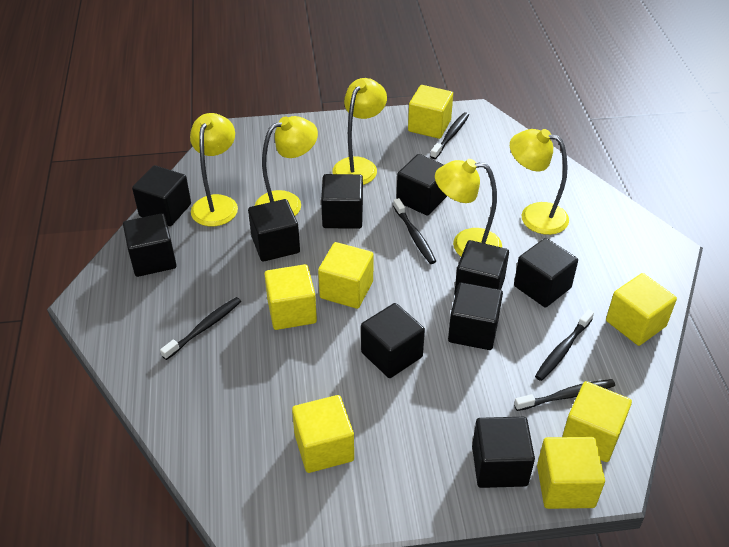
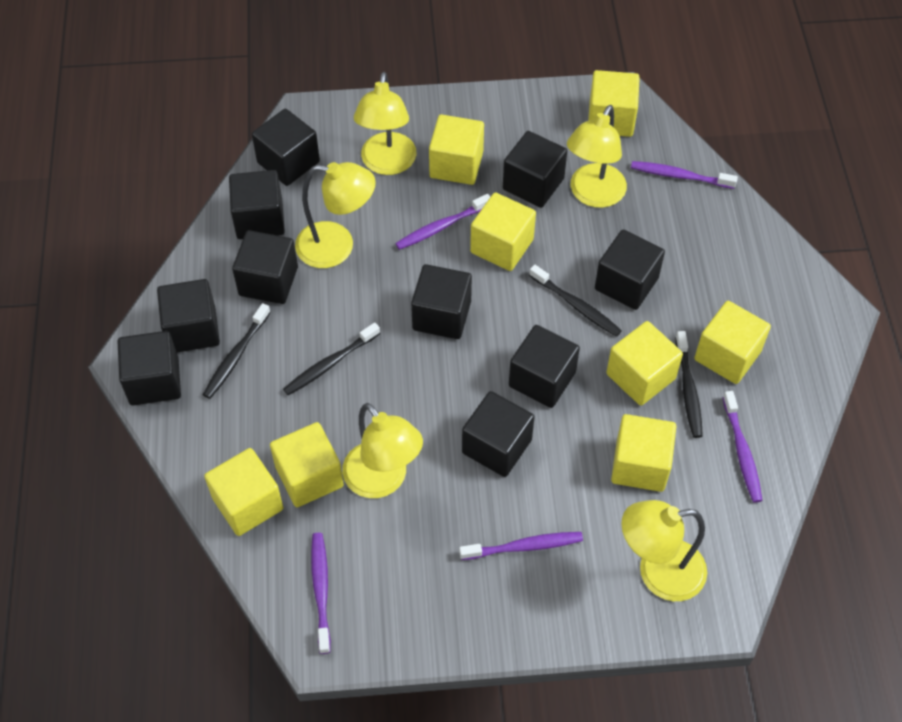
black toothbrush: [160,297,241,360] [393,198,436,264] [430,112,469,159] [514,379,615,411] [535,309,594,381] = 5 -> [203,303,271,399] [283,322,380,395] [529,265,622,337] [675,331,703,438] = 4
purple toothbrush: none = 0 -> [311,533,331,654] [395,194,490,250] [459,532,583,560] [631,161,738,189] [723,391,763,503] = 5
yellow cube: [264,264,317,330] [292,395,354,473] [318,242,374,309] [408,85,453,139] [537,437,605,509] [562,381,632,462] [606,273,677,346] = 7 -> [204,448,284,536] [270,422,344,507] [429,115,484,185] [470,192,536,271] [588,70,640,137] [606,321,683,406] [611,414,676,492] [694,301,771,384] = 8

